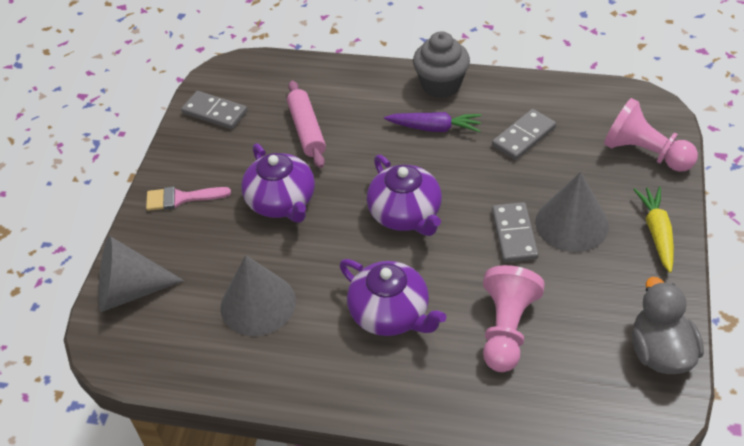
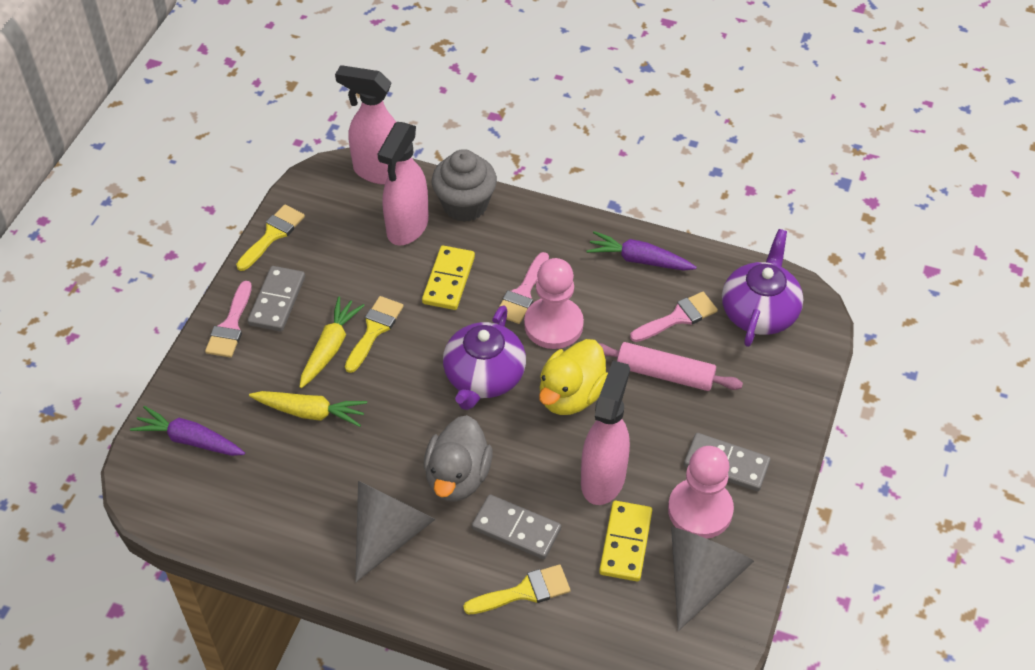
grey cone: [98,236,184,312] [220,255,296,336] [535,172,609,252] = 3 -> [355,481,436,582] [671,527,754,631] = 2
pink brush: [146,186,231,211] = 1 -> [205,281,252,358] [497,252,549,324] [630,292,718,342] = 3
pink spray bottle: none = 0 -> [335,65,396,185] [377,122,429,246] [581,360,630,505] = 3
purple carrot: [384,112,482,132] = 1 -> [130,406,245,456] [586,231,697,271] = 2
purple teapot: [241,143,315,223] [339,259,446,336] [367,155,442,236] = 3 -> [443,305,526,410] [722,229,803,347] = 2
yellow brush: none = 0 -> [236,204,305,271] [345,296,403,373] [463,564,570,614] = 3
yellow carrot: [633,187,674,273] = 1 -> [249,391,367,427] [300,297,365,388] = 2
yellow domino: none = 0 -> [422,246,475,310] [599,501,652,581] = 2
yellow duck: none = 0 -> [539,339,608,415] = 1

